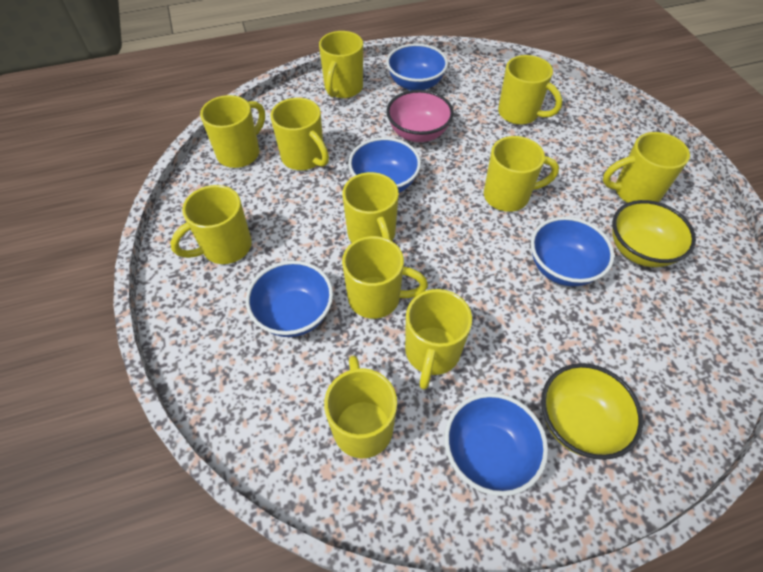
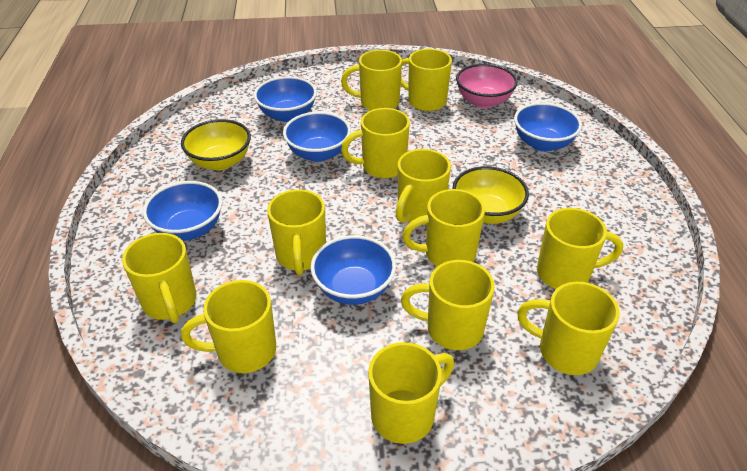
yellow mug: [170,185,252,264] [200,95,265,168] [270,98,329,170] [319,31,363,98] [324,356,397,458] [342,172,399,242] [342,236,428,319] [405,289,472,390] [484,136,559,212] [498,55,562,125] [603,132,690,203] = 11 -> [122,233,197,323] [181,280,276,373] [267,189,326,275] [341,50,402,111] [341,108,410,178] [368,342,454,444] [396,149,451,225] [401,49,452,111] [401,260,495,350] [402,189,485,266] [517,282,620,375] [537,208,623,289] = 12

